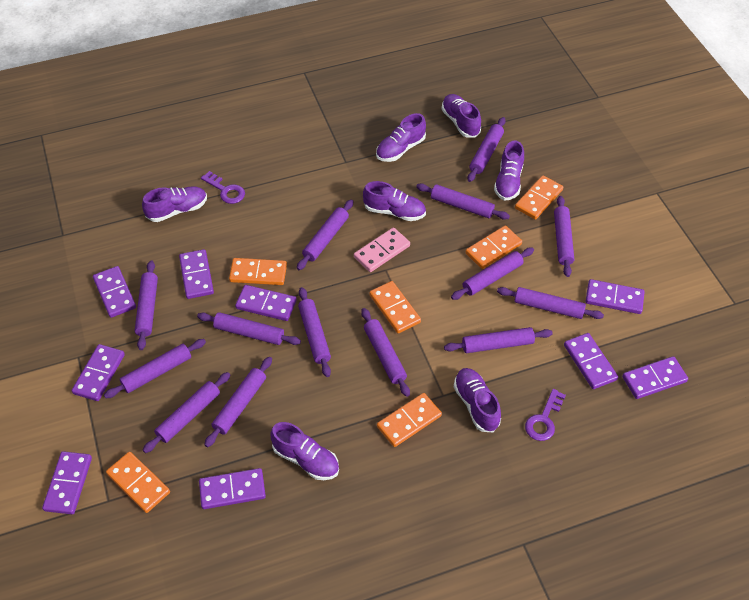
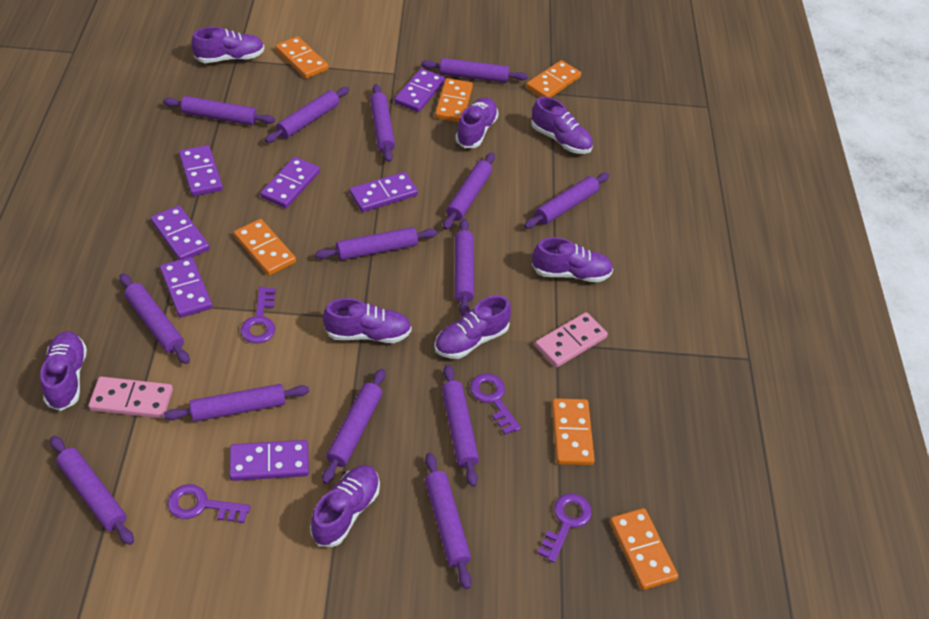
pink domino: [354,228,410,272] = 1 -> [88,376,173,418] [535,312,608,368] = 2
purple domino: [42,451,92,514] [72,344,125,401] [93,266,136,318] [179,249,214,299] [199,468,266,509] [235,285,297,321] [564,333,618,389] [586,279,645,314] [622,356,688,399] = 9 -> [151,205,210,260] [160,257,212,318] [179,145,223,196] [229,440,309,481] [260,157,320,208] [350,172,418,212] [394,68,445,112] = 7
purple key: [201,171,245,204] [525,389,566,441] = 2 -> [168,484,251,523] [240,287,276,344] [470,373,521,435] [537,493,592,563] = 4
purple shoe: [142,186,207,222] [270,422,339,480] [363,181,426,221] [376,113,426,162] [441,94,481,138] [454,368,501,432] [494,141,524,201] = 7 -> [40,331,87,411] [191,27,264,63] [310,465,380,547] [323,298,412,343] [434,295,511,359] [455,97,498,148] [531,97,593,154] [532,237,613,282] = 8

